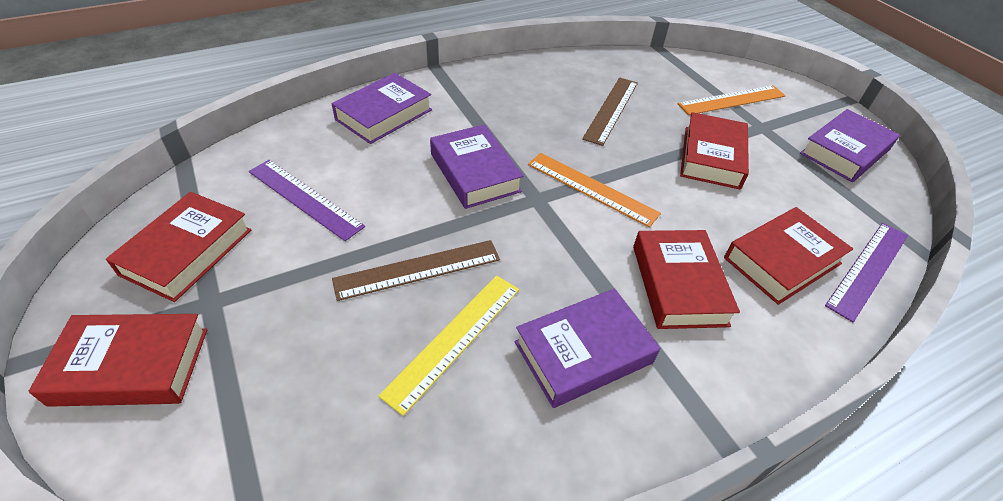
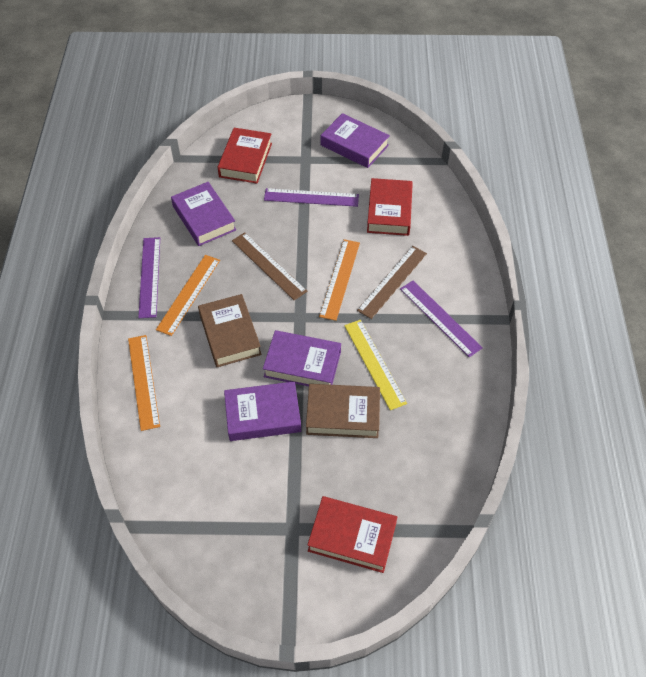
brown book: none = 0 -> [198,294,262,367] [306,384,380,438] = 2
orange ruler: [528,153,661,227] [678,85,786,115] = 2 -> [128,335,160,431] [156,255,220,336] [319,239,360,321] = 3
purple ruler: [249,160,365,241] [825,223,908,322] = 2 -> [138,237,160,318] [264,188,359,207] [400,281,483,357] = 3
red book: [28,314,207,407] [106,192,252,302] [633,230,740,329] [680,112,749,189] [724,207,853,305] = 5 -> [217,128,272,183] [307,496,397,573] [367,178,413,236] = 3

